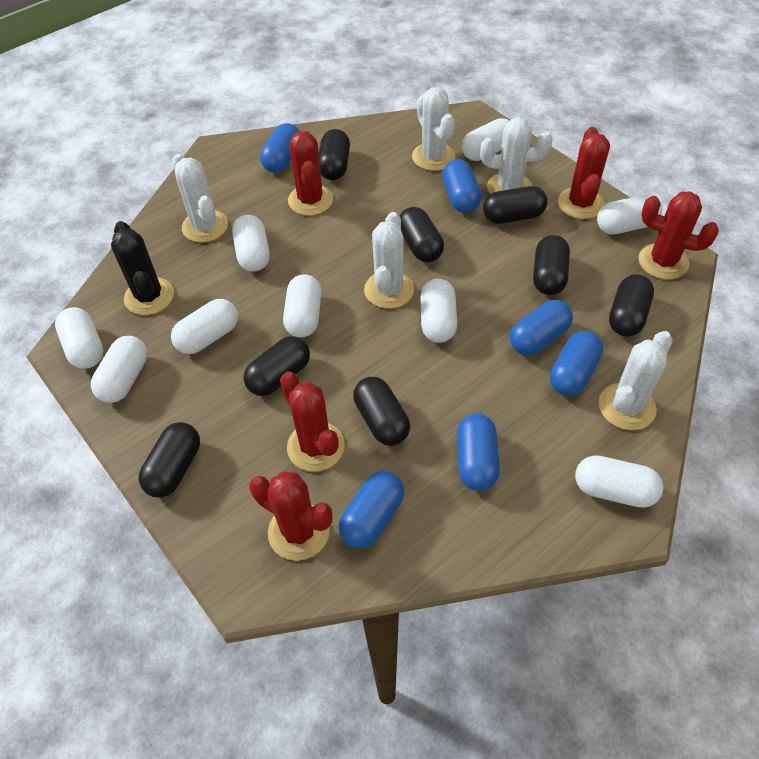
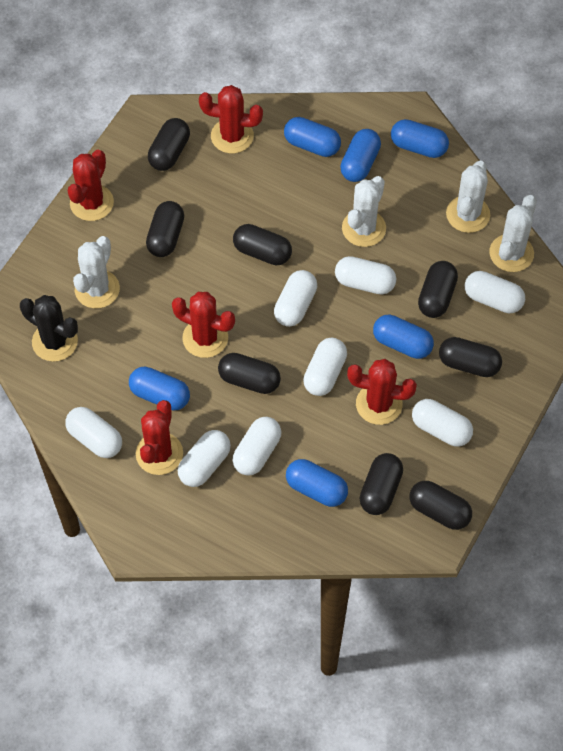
white cactus: [172,154,228,243] [364,212,414,309] [412,87,455,171] [480,118,553,194] [599,331,673,430] = 5 -> [73,236,120,308] [342,176,386,247] [446,161,490,233] [489,195,537,272] = 4
white capsule: [55,307,103,369] [91,336,147,403] [171,299,238,354] [232,215,270,271] [283,274,321,338] [420,279,457,343] [462,118,509,161] [575,455,663,508] [597,195,662,235] = 9 -> [65,407,122,458] [178,430,231,487] [232,417,281,476] [274,270,317,327] [303,337,347,396] [335,256,396,295] [412,399,473,447] [465,271,525,313] = 8

